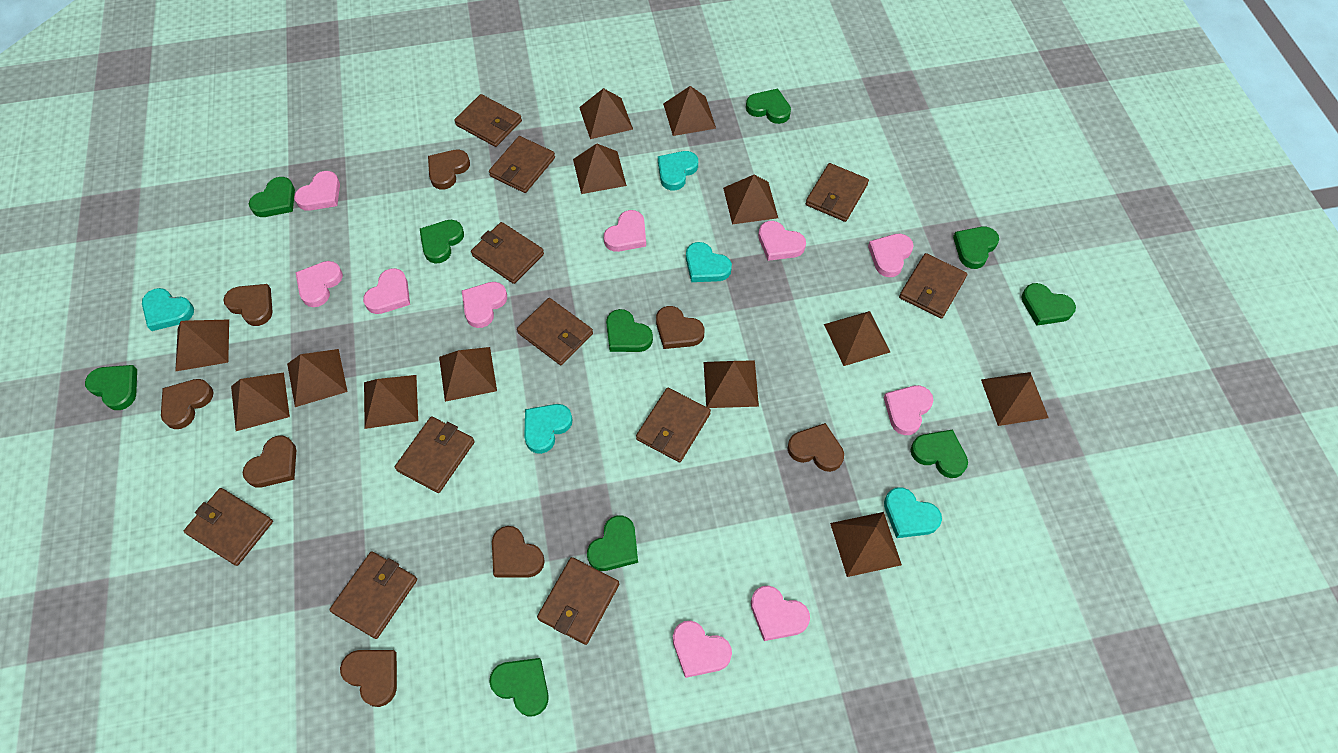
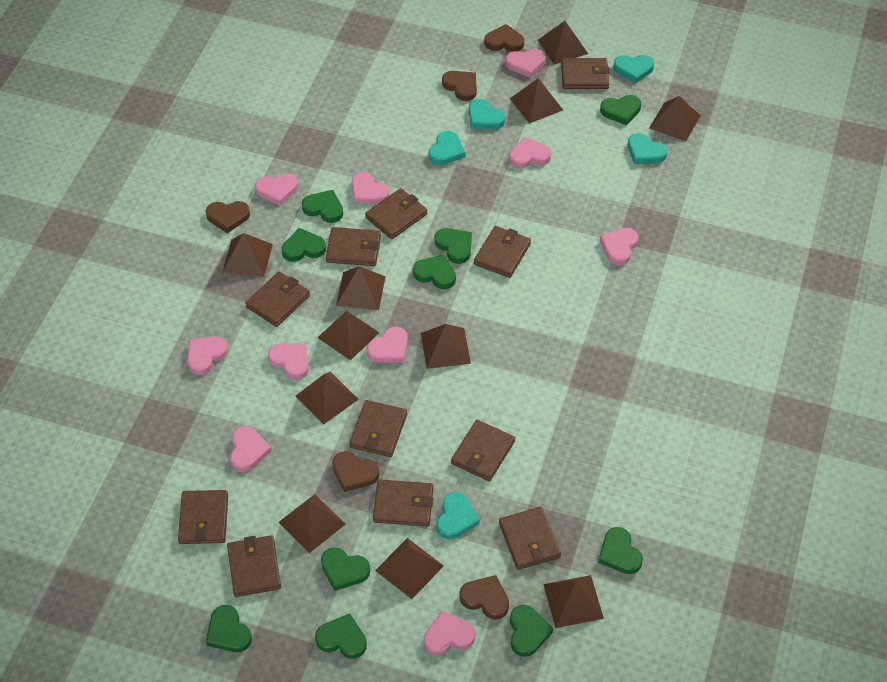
brown heart: [161,379,214,429] [224,284,272,326] [243,436,296,487] [340,650,397,707] [428,150,470,190] [492,526,545,578] [656,306,704,349] [787,423,844,472] = 8 -> [206,201,250,233] [332,451,379,492] [442,71,477,101] [459,575,509,620] [484,24,524,52] = 5
brown pyramid: [175,320,229,372] [231,372,290,431] [287,349,348,407] [364,375,418,429] [439,347,497,402] [573,144,627,194] [579,88,633,139] [663,86,716,136] [704,360,759,408] [723,175,778,224] [824,311,890,366] [830,512,902,577] [981,372,1049,426] = 13 -> [222,233,273,277] [278,494,346,553] [295,372,359,424] [318,310,379,360] [336,266,385,310] [375,538,444,599] [421,324,471,369] [510,78,563,124] [538,21,588,65] [543,575,604,628] [649,96,700,142] = 11

